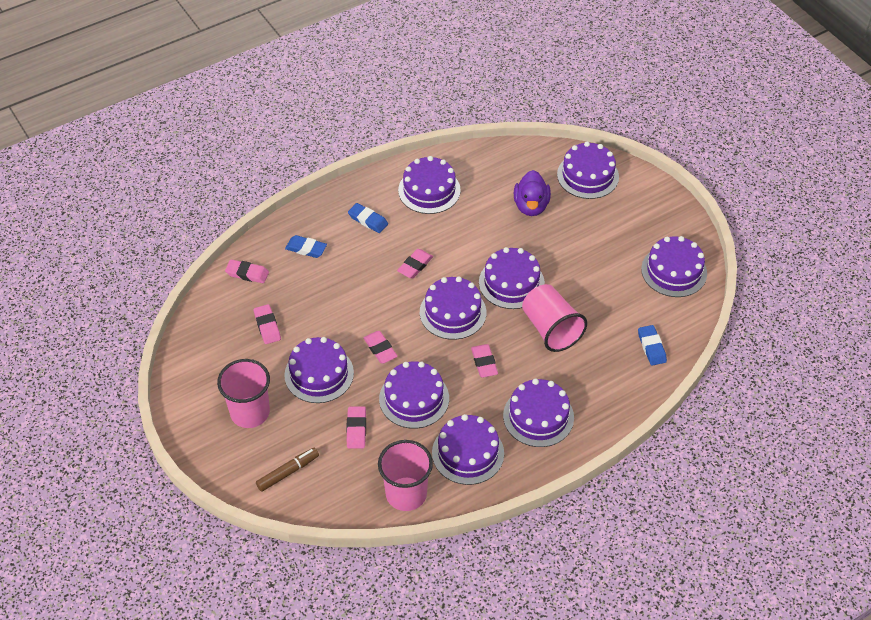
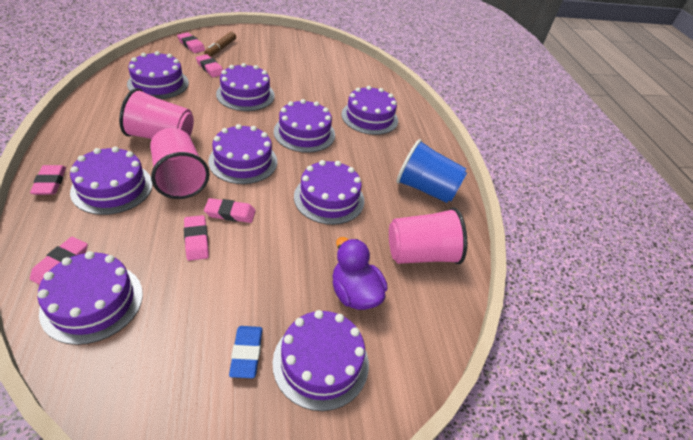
blue cup: none = 0 -> [397,139,467,203] = 1
blue eraser: [285,235,327,258] [348,203,388,233] [638,325,667,366] = 3 -> [229,326,263,378] = 1

